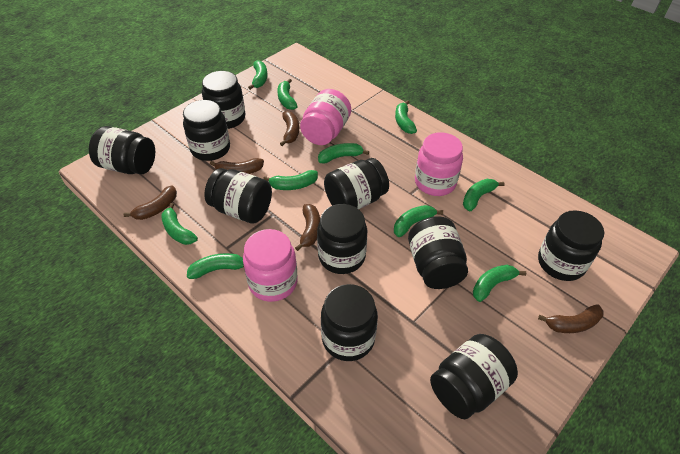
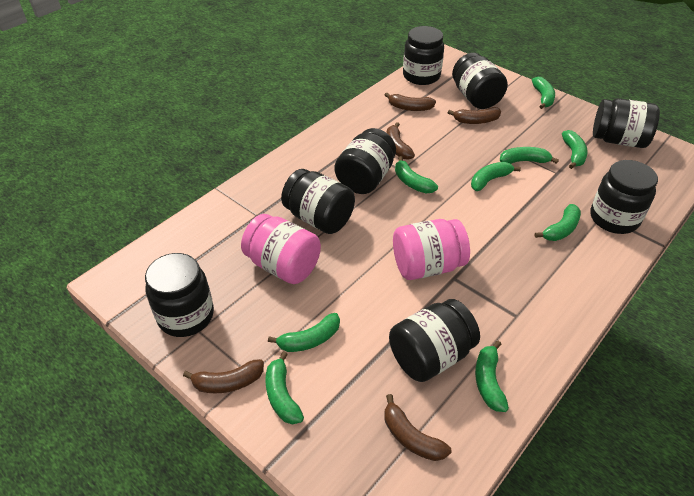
black jar: [89,126,155,174] [183,100,230,161] [202,71,245,129] [204,168,272,223] [317,204,367,274] [321,284,378,361] [324,158,389,209] [408,216,468,289] [430,334,518,419] [538,210,604,281] = 10 -> [145,253,214,337] [281,169,355,234] [334,128,396,194] [389,299,480,382] [403,26,444,85] [452,53,508,109] [590,160,658,234] [593,98,660,148] = 8
green banana: [161,203,198,245] [187,253,244,279] [248,60,268,90] [263,170,318,190] [278,79,298,110] [318,143,369,164] [394,205,443,237] [395,100,417,134] [463,179,505,211] [473,265,526,302] = 10 -> [265,351,304,424] [268,313,340,352] [395,156,438,193] [471,162,521,191] [475,341,509,412] [500,147,559,164] [532,77,555,109] [535,204,581,241] [562,130,588,169] = 9
pink jar: [243,229,298,302] [300,89,351,145] [415,132,463,196] = 3 -> [241,214,321,284] [393,219,470,280] = 2

